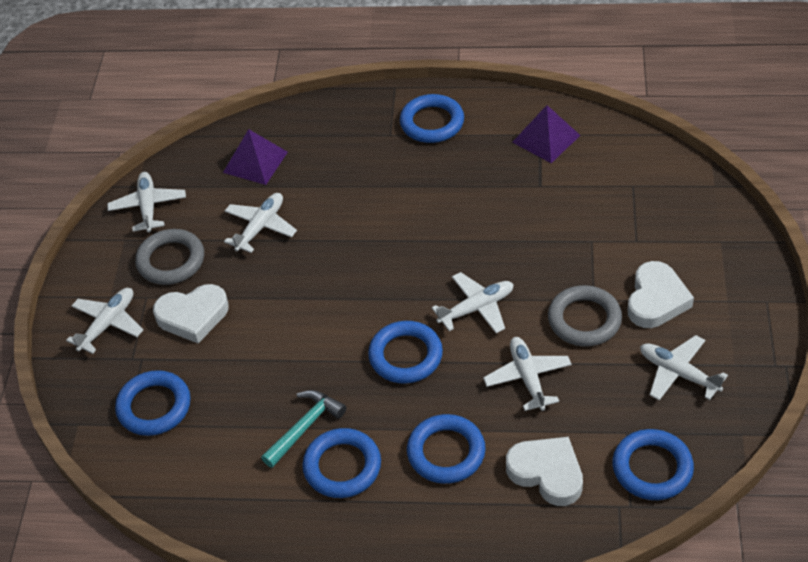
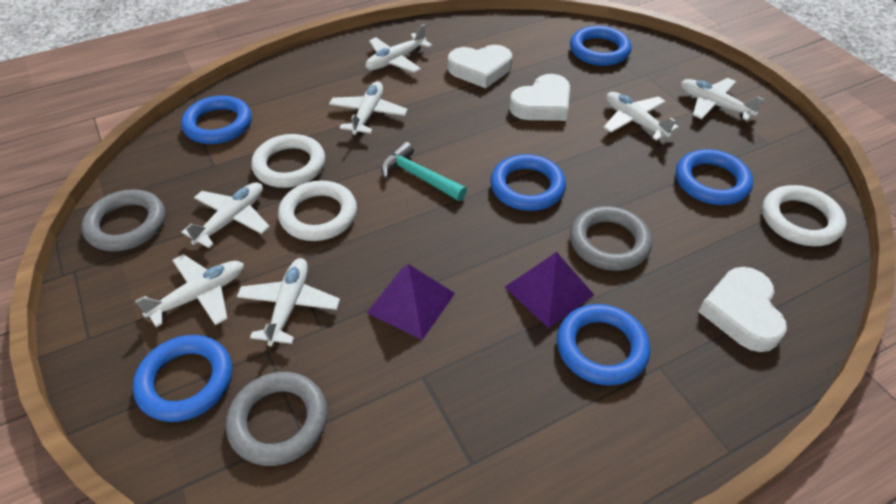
grey ring: [135,229,204,285] [548,285,622,346] = 2 -> [81,189,165,252] [226,372,328,466] [570,206,652,271] = 3
white plane: [66,288,143,354] [107,172,186,233] [224,193,297,253] [432,272,513,333] [483,337,572,411] [640,335,728,400] = 6 -> [135,254,244,327] [182,182,270,248] [237,258,340,346] [329,81,408,135] [366,24,432,73] [603,92,679,141] [680,78,764,121] = 7
white ring: none = 0 -> [251,134,325,188] [278,181,357,241] [762,185,846,246] = 3

